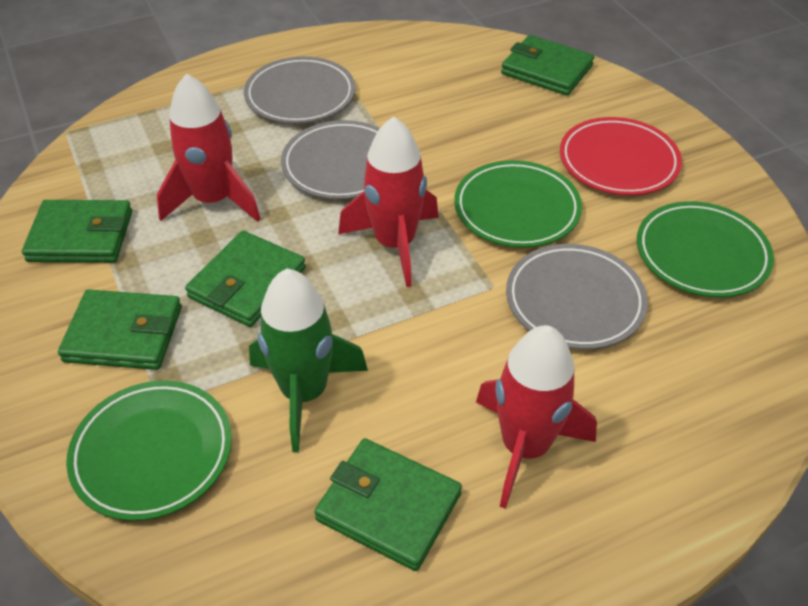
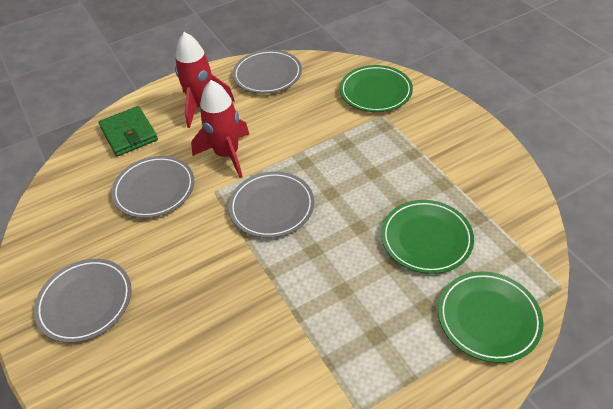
green rocket: [249,268,368,452] = 1 -> none = 0
green wallet: [22,200,132,263] [58,289,182,370] [185,231,306,327] [314,438,462,571] [501,35,594,96] = 5 -> [99,106,158,157] = 1
grey plate: [244,57,355,124] [281,120,380,199] [506,244,648,349] = 3 -> [34,259,132,343] [111,156,194,218] [229,171,314,238] [233,50,302,94] = 4
red plate: [560,117,682,195] = 1 -> none = 0
red rocket: [157,73,261,222] [338,116,439,287] [476,325,597,509] = 3 -> [175,32,235,128] [191,80,249,178] = 2

